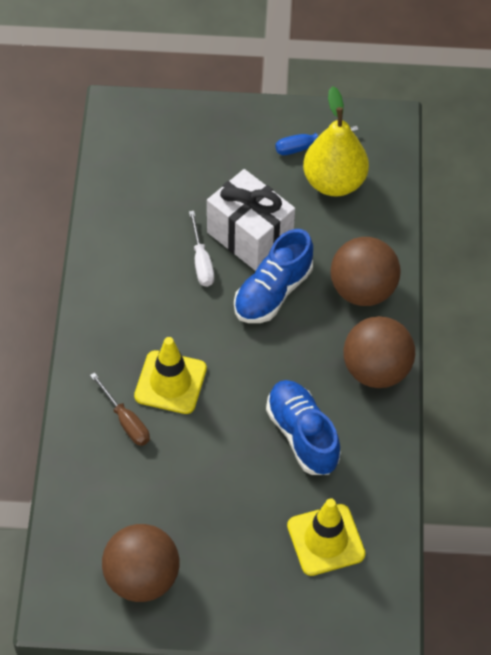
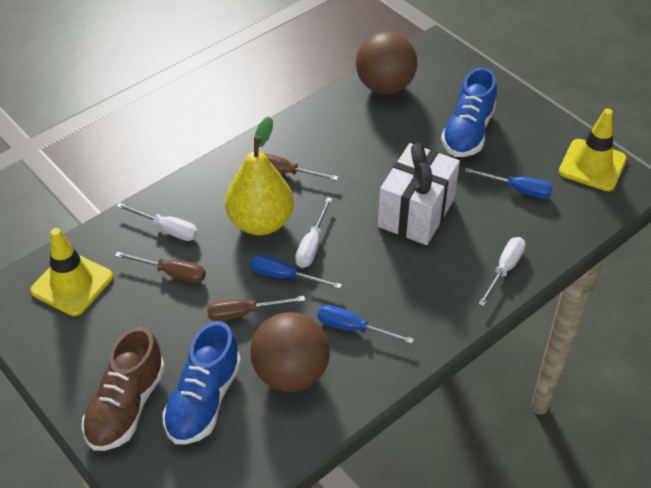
blue screwdriver: [275,126,359,155] = 1 -> [250,254,342,289] [317,305,414,344] [464,168,553,199] = 3
brown ball: [102,524,179,602] [331,237,400,306] [343,316,415,388] = 3 -> [250,312,330,392] [356,32,417,94] = 2
brown screwdriver: [90,373,150,446] = 1 -> [115,252,206,283] [207,296,305,321] [264,153,338,181] = 3
brown shoe: none = 0 -> [82,327,165,451] = 1
white screwdriver: [189,211,214,287] = 1 -> [116,203,198,241] [295,197,332,268] [479,237,526,307] = 3

